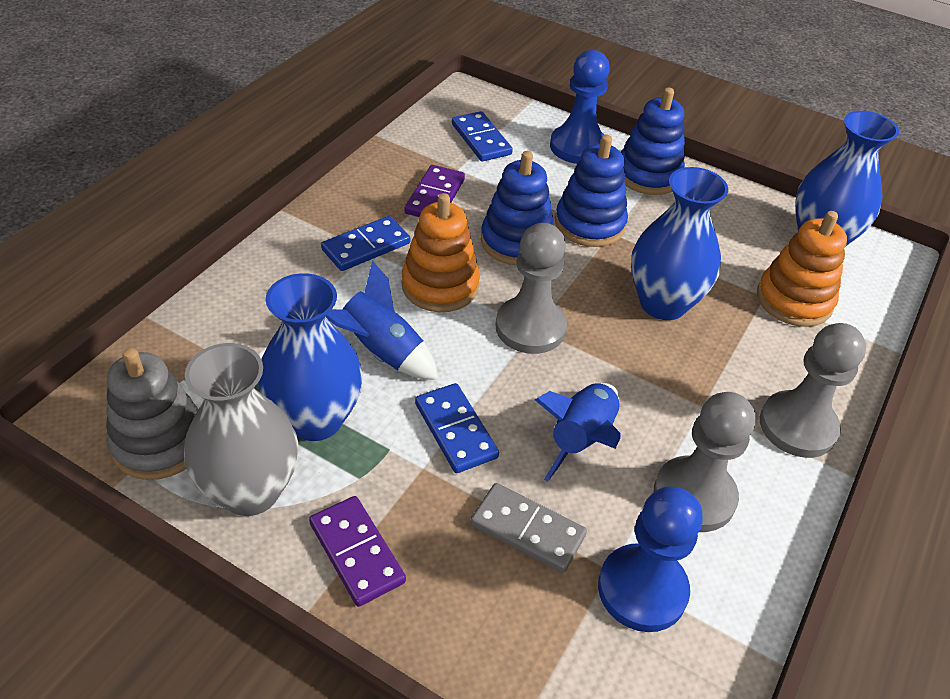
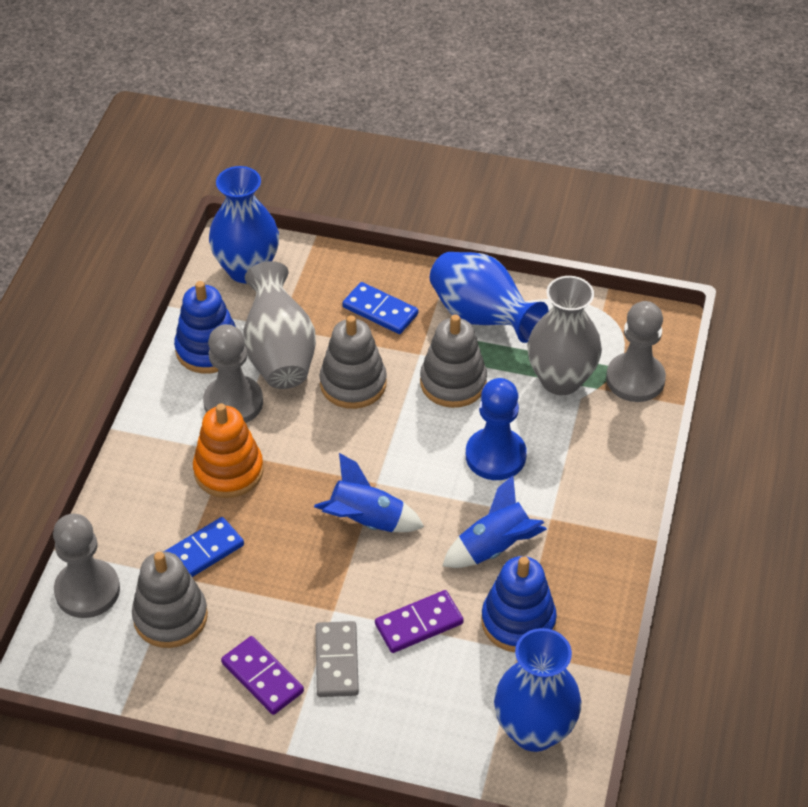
blue domino: [321,216,410,271] [415,383,499,473] [452,111,513,161] = 3 -> [164,517,244,577] [342,282,418,334] = 2
blue pawn: [550,50,610,164] [598,486,703,632] = 2 -> [466,378,527,480] = 1
blue stacking toy: [481,151,553,265] [555,135,628,247] [621,88,685,195] = 3 -> [174,281,236,374] [481,556,557,652] = 2
grey stacking toy: [106,348,198,480] = 1 -> [132,552,208,648] [320,315,387,409] [420,314,487,408] = 3
grey vase: [184,343,298,516] = 1 -> [243,261,316,389] [527,276,602,395] = 2
orange stacking toy: [402,193,480,312] [757,211,847,327] = 2 -> [193,404,263,498] = 1

